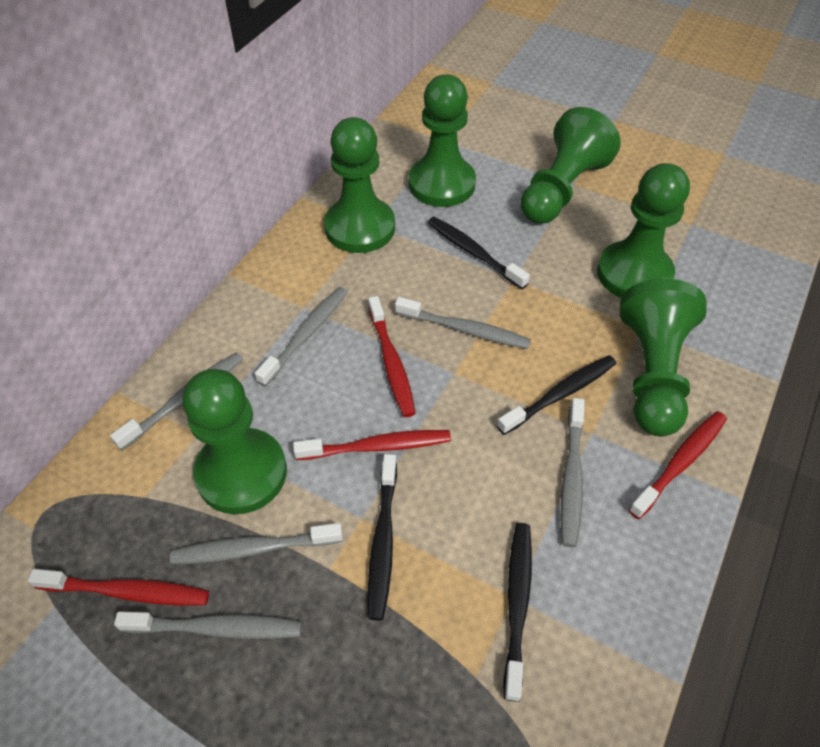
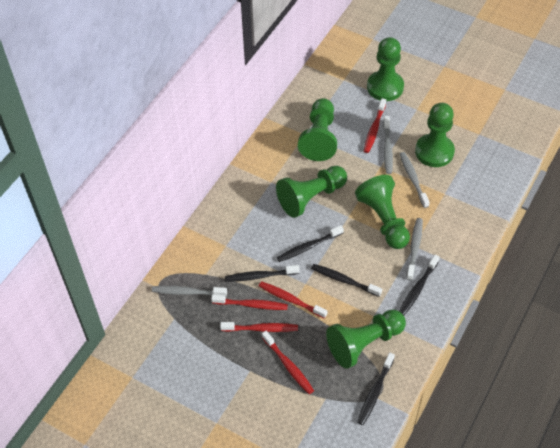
black toothbrush: [368,454,397,620] [427,217,530,289] [497,355,616,435] [503,523,532,702] = 4 -> [225,265,300,282] [277,225,344,262] [311,264,382,297] [357,353,395,425] [399,254,440,315] = 5
grey toothbrush: [110,353,243,450] [114,612,302,639] [170,523,343,564] [255,287,348,387] [395,297,531,349] [560,398,585,547] = 6 -> [152,286,227,297] [383,116,393,174] [400,152,430,208] [406,218,423,281] = 4
red toothbrush: [28,569,209,605] [293,430,451,460] [368,296,416,417] [628,411,727,519] = 4 -> [211,294,288,310] [220,322,298,332] [259,281,328,319] [262,331,314,394] [364,98,386,153] = 5

